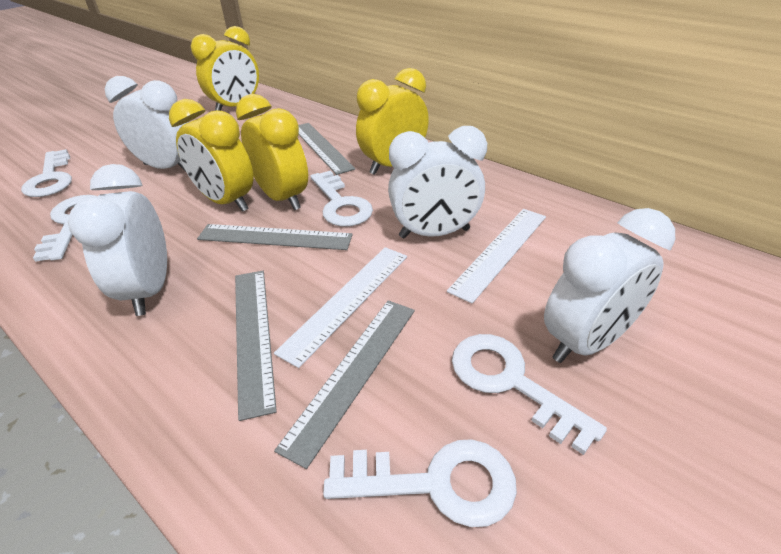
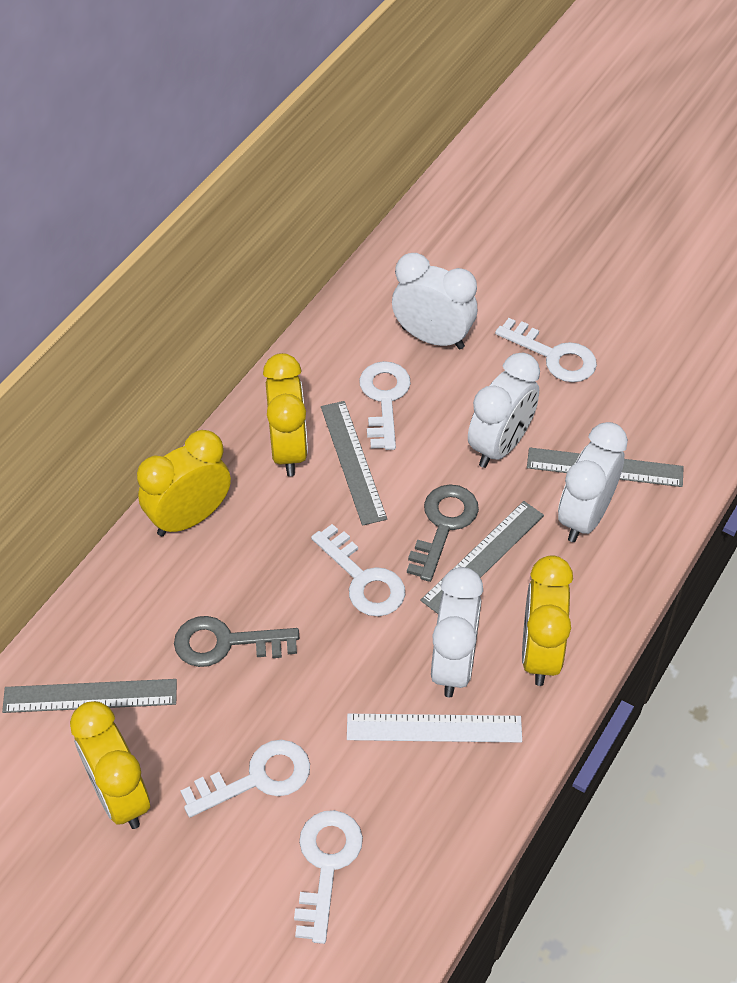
grey key: none = 0 -> [174,616,299,667] [407,484,479,582] = 2
white ruler: [274,247,407,368] [447,209,546,304] = 2 -> [347,714,522,743] = 1

